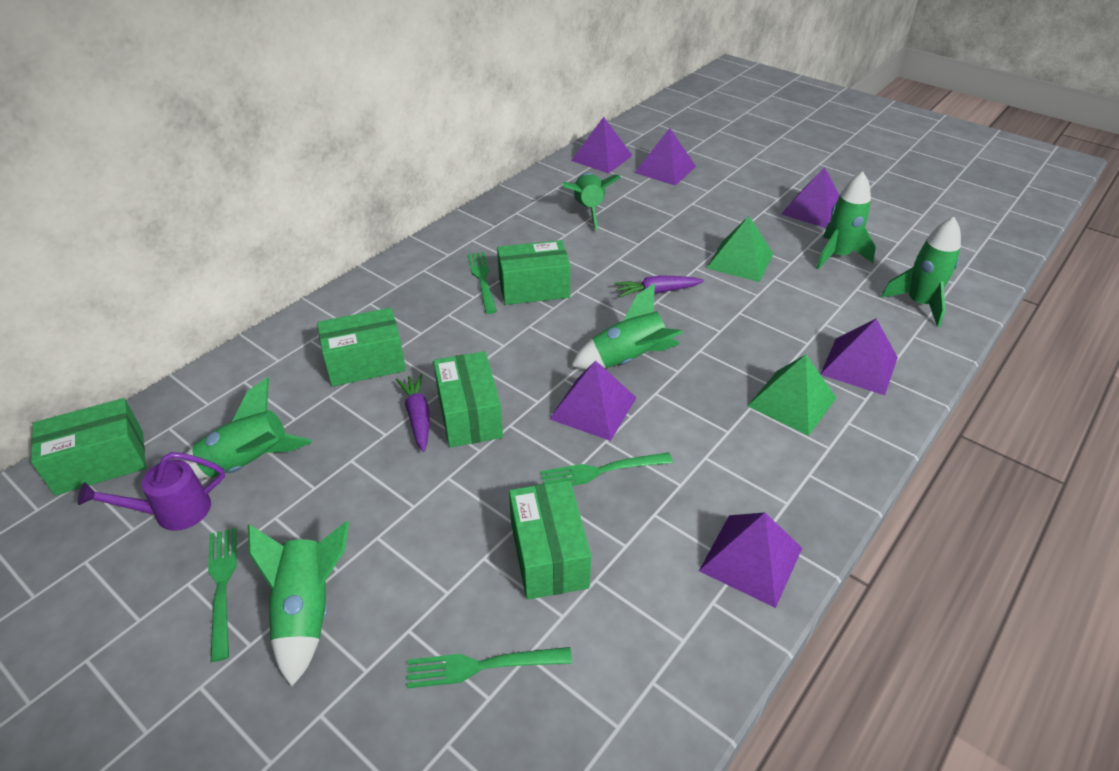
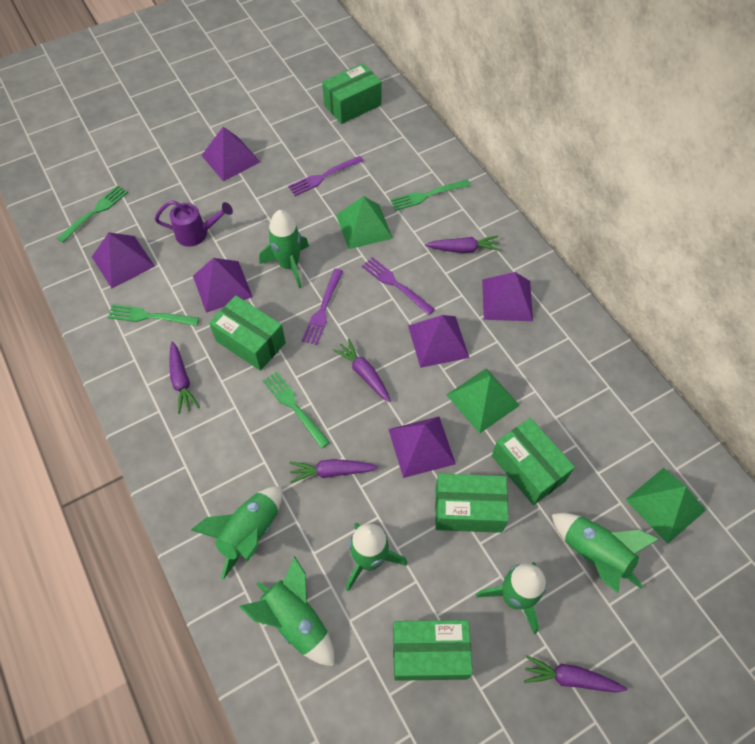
green pyramid: [707,216,773,282] [748,354,836,436] = 2 -> [336,196,393,249] [447,368,520,434] [625,468,706,544] = 3
purple carrot: [396,374,430,452] [614,275,704,297] = 2 -> [169,341,200,414] [290,459,378,483] [333,339,391,402] [425,236,500,253] [524,655,627,693] = 5
purple fork: none = 0 -> [288,156,364,196] [302,269,343,345] [362,257,435,315] = 3

